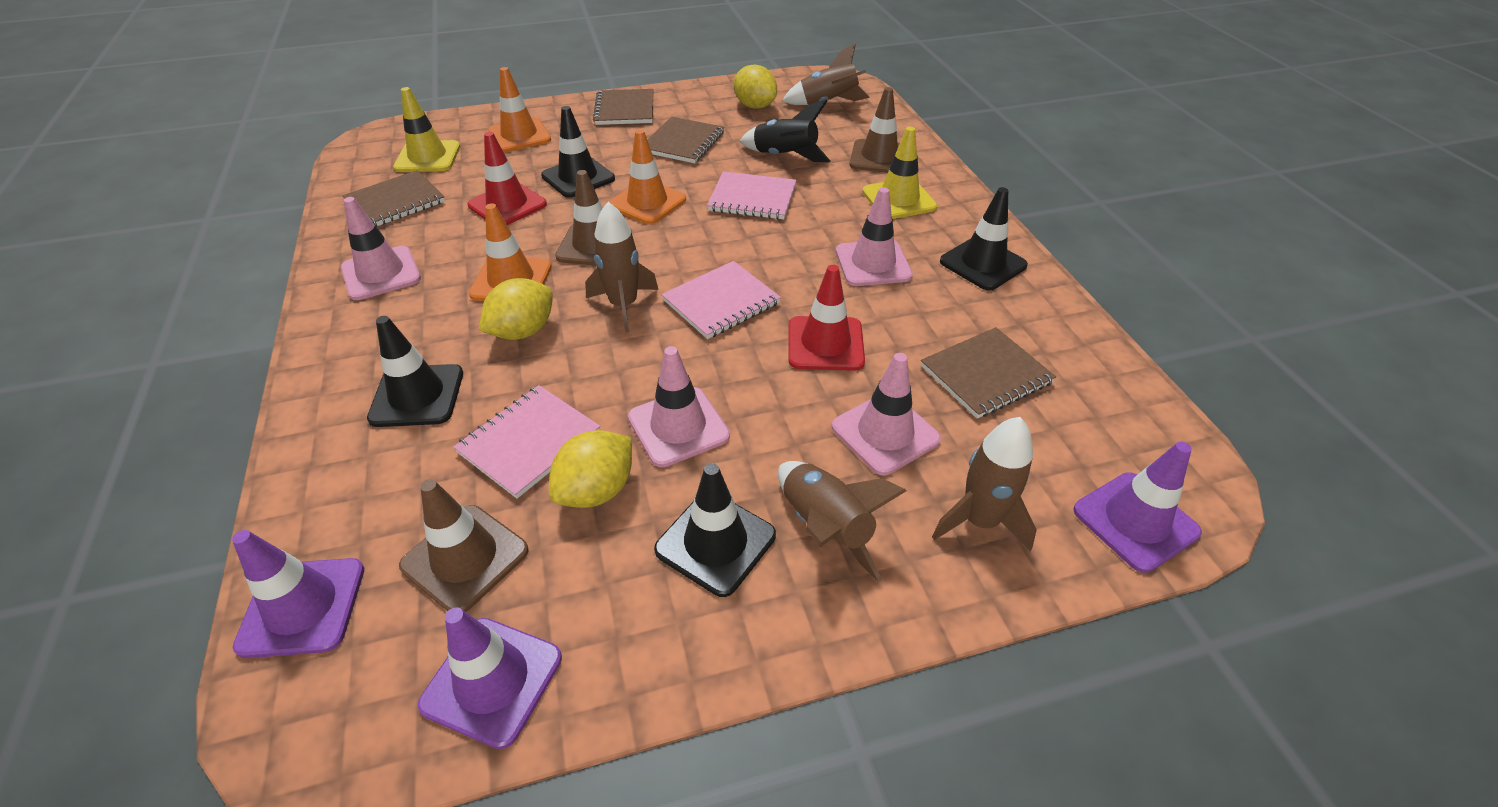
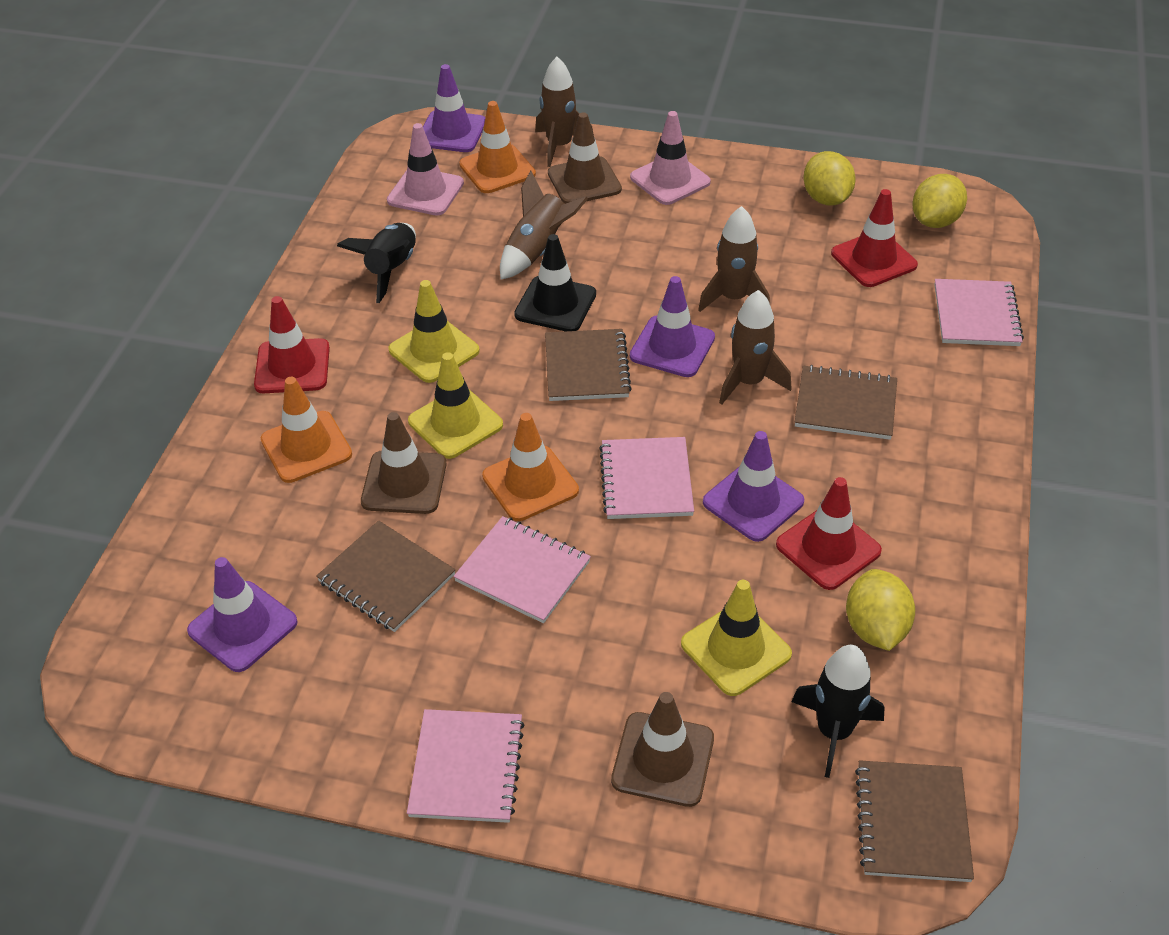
black rocket: [740,100,830,163] = 1 -> [337,223,416,303] [791,645,884,778] = 2
black traffic cone: [367,316,463,427] [541,106,615,198] [654,463,776,597] [940,187,1028,290] = 4 -> [514,234,596,331] = 1
pink notebook: [453,385,601,498] [661,261,781,339] [707,171,797,219] = 3 -> [407,709,525,823] [453,516,591,623] [599,437,694,519] [934,279,1024,346] = 4
pink traffic cone: [341,197,421,300] [628,346,730,467] [832,353,941,475] [836,187,913,286] = 4 -> [387,123,464,215] [630,111,711,205] = 2
purple traffic cone: [232,530,364,658] [418,607,562,749] [1073,441,1202,573] = 3 -> [187,557,297,672] [423,64,485,152] [630,276,715,377] [703,431,804,542] = 4
red traffic cone: [467,132,547,225] [789,265,865,371] = 2 -> [254,296,330,393] [776,477,882,590] [831,189,918,287] = 3
yellow traffic cone: [393,87,460,172] [862,127,937,219] = 2 -> [388,280,480,383] [408,352,503,459] [681,580,792,696] = 3

